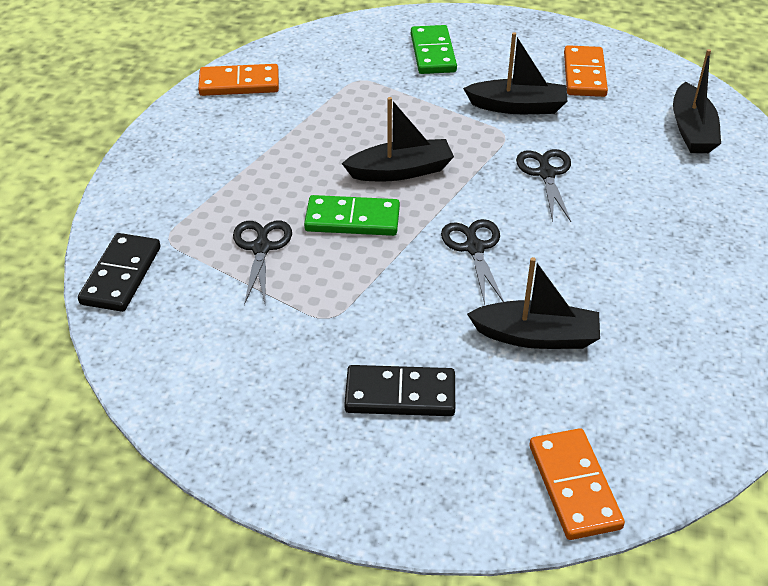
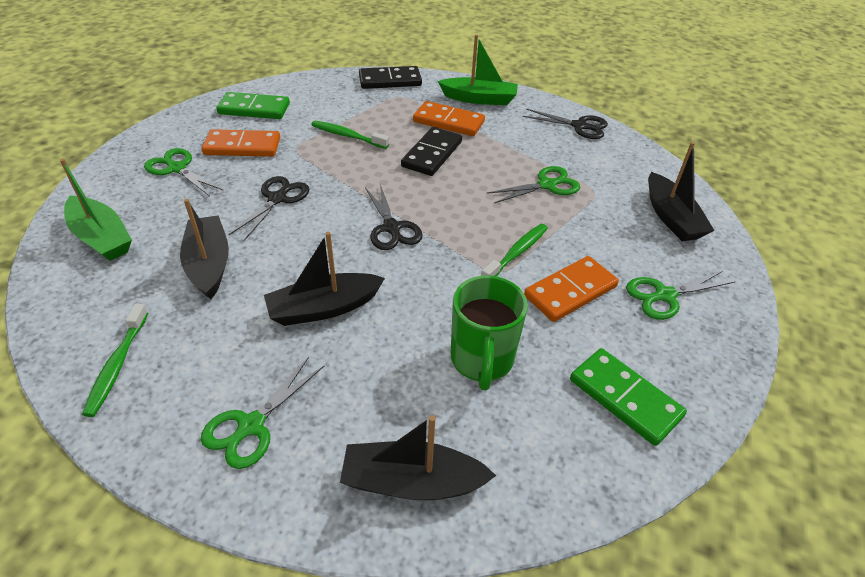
green boat: none = 0 -> [60,159,132,261] [438,35,518,105] = 2
green mug: none = 0 -> [451,275,528,390] = 1
green scissors: none = 0 -> [144,148,224,196] [201,357,324,469] [486,166,580,203] [626,271,736,320] = 4
green toothbrush: none = 0 -> [82,304,148,417] [311,121,389,149] [481,224,548,276] = 3

